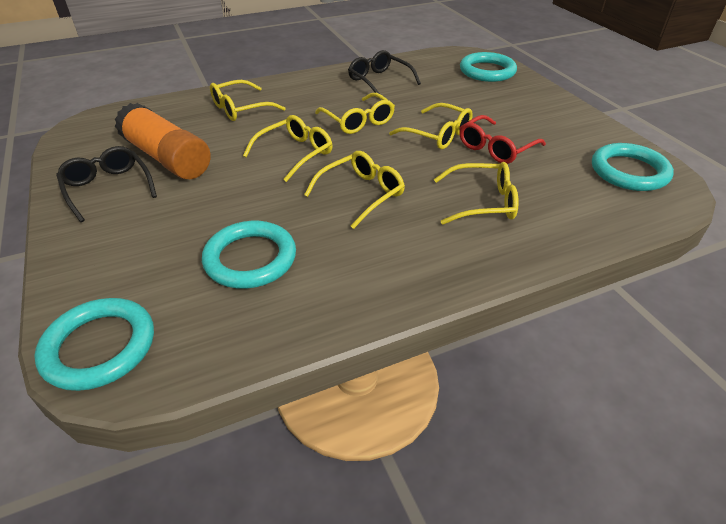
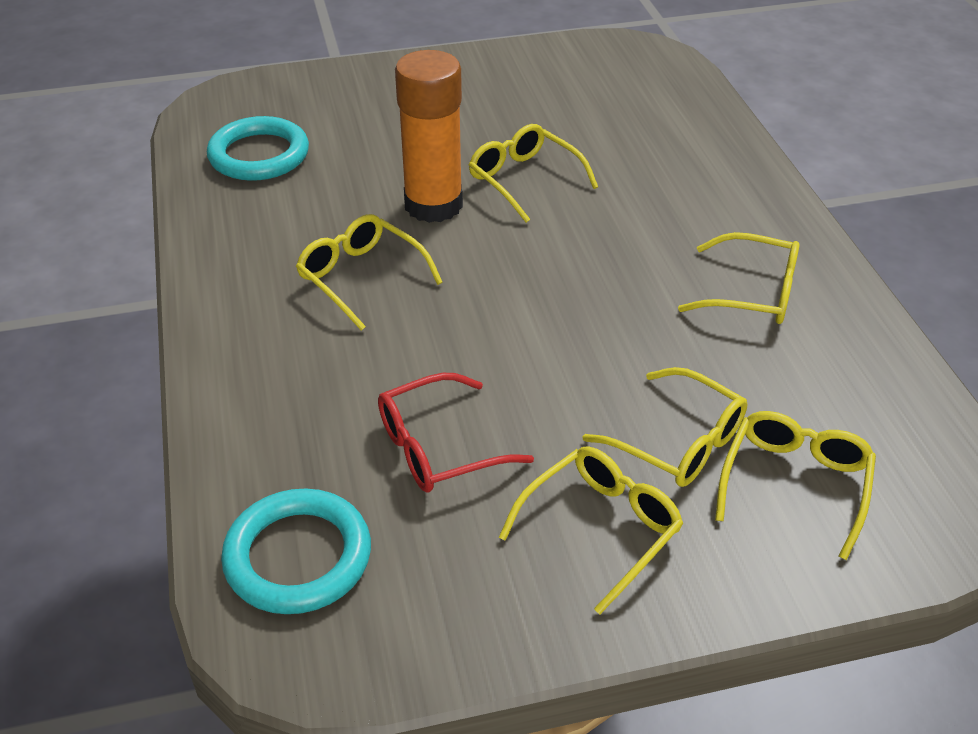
black glasses: [56,146,157,222] [348,50,421,99] = 2 -> none = 0
turquoise ring: [34,298,154,391] [202,221,296,289] [460,52,517,82] [592,143,674,191] = 4 -> [207,116,309,181] [221,488,371,614] = 2

